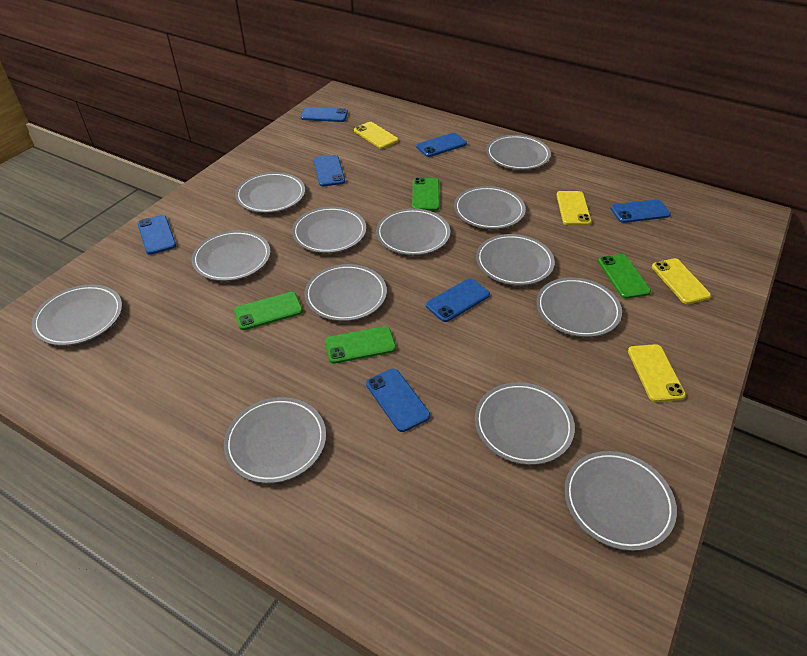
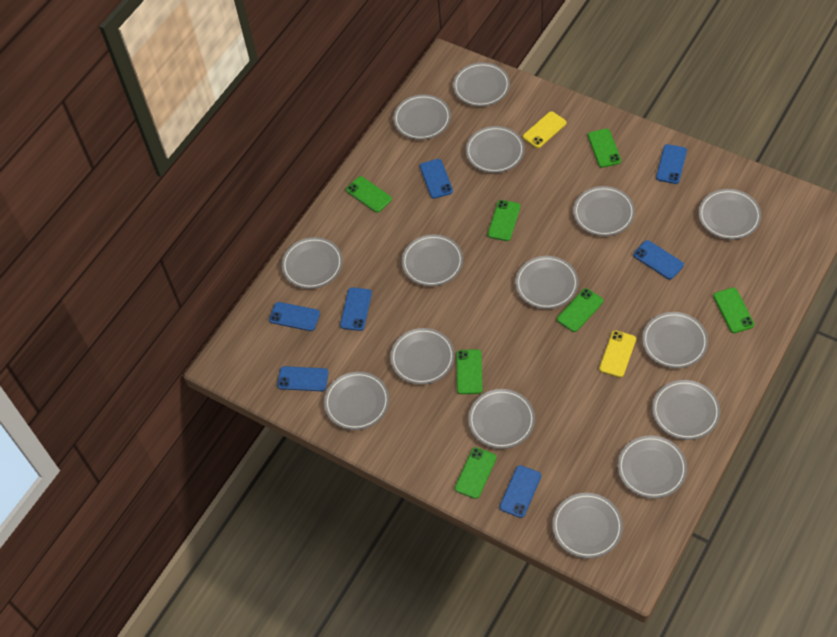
green phone: [234,292,303,330] [325,326,396,364] [412,178,440,211] [598,254,651,299] = 4 -> [346,176,392,213] [455,447,496,499] [456,349,482,394] [488,200,520,241] [557,288,603,332] [588,129,621,168] [713,288,754,333] = 7
grey plate: [32,284,122,346] [192,230,271,281] [224,397,326,484] [235,172,305,213] [292,207,366,253] [304,264,387,321] [376,208,450,255] [454,186,526,229] [475,382,575,465] [476,234,555,286] [486,135,551,170] [536,277,622,337] [564,451,677,551] = 13 -> [282,237,343,289] [324,372,389,430] [390,328,455,385] [393,94,451,140] [402,235,463,286] [453,62,510,107] [466,126,525,173] [468,389,535,449] [515,256,578,309] [552,493,623,558] [573,186,635,236] [618,436,687,498] [642,312,708,368] [652,380,720,440] [699,189,761,240] = 15
yellow phone: [354,122,399,149] [556,191,592,225] [628,344,686,402] [652,258,711,304] = 4 -> [523,111,566,148] [599,330,636,377] = 2

